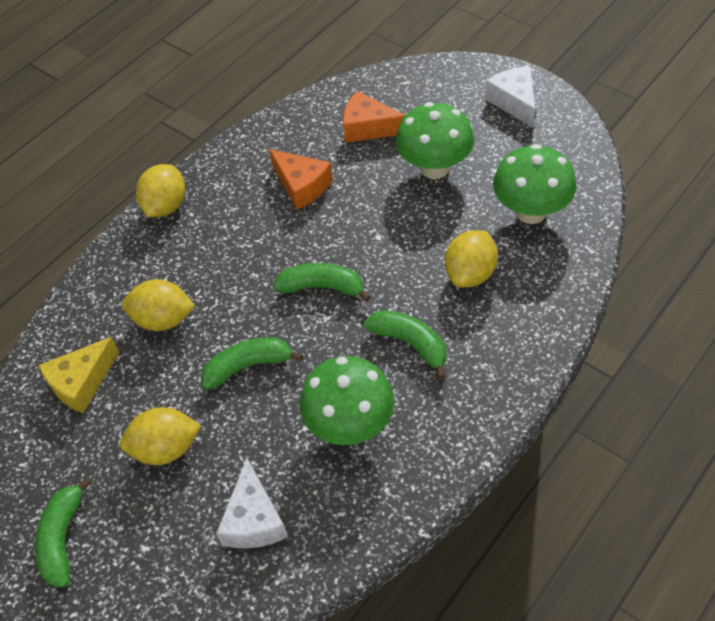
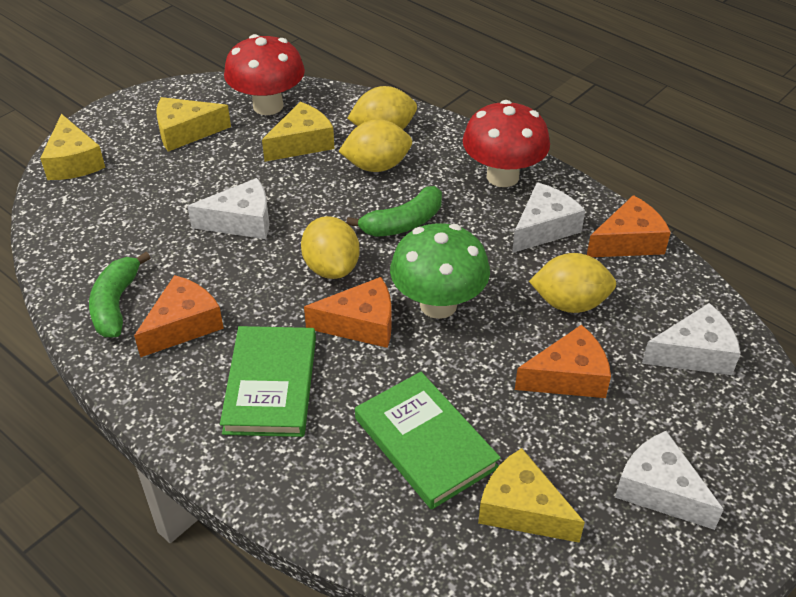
green banana: [35,477,92,587] [201,337,303,390] [274,263,371,302] [364,311,446,380] = 4 -> [89,252,151,337] [346,186,442,237] = 2
green book: none = 0 -> [220,326,316,437] [355,372,501,510] = 2
green mushroom: [300,356,394,445] [395,102,474,179] [493,144,576,224] = 3 -> [390,223,490,319] = 1
orange cheese: [269,149,333,210] [343,91,405,143] = 2 -> [134,275,224,357] [304,277,392,348] [515,325,611,398] [587,195,671,257] = 4
red mushroom: none = 0 -> [224,34,305,115] [463,100,550,187] = 2
white cheese: [216,458,288,548] [485,66,535,128] = 2 -> [187,178,269,239] [512,182,585,253] [615,431,724,530] [642,303,741,375] = 4
yellow cheese: [39,337,119,413] = 1 -> [40,114,105,180] [156,97,231,152] [262,102,334,162] [478,448,585,543] = 4

